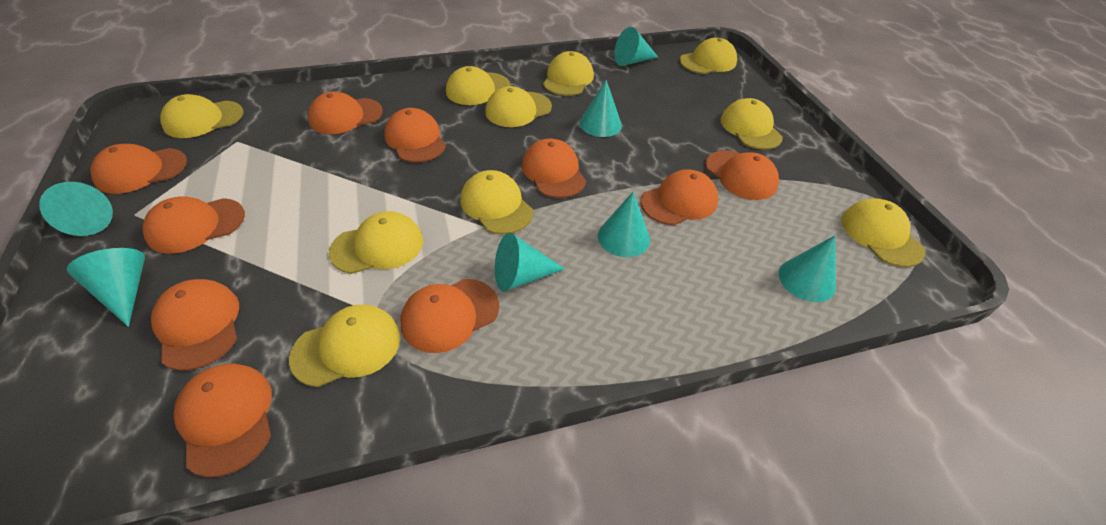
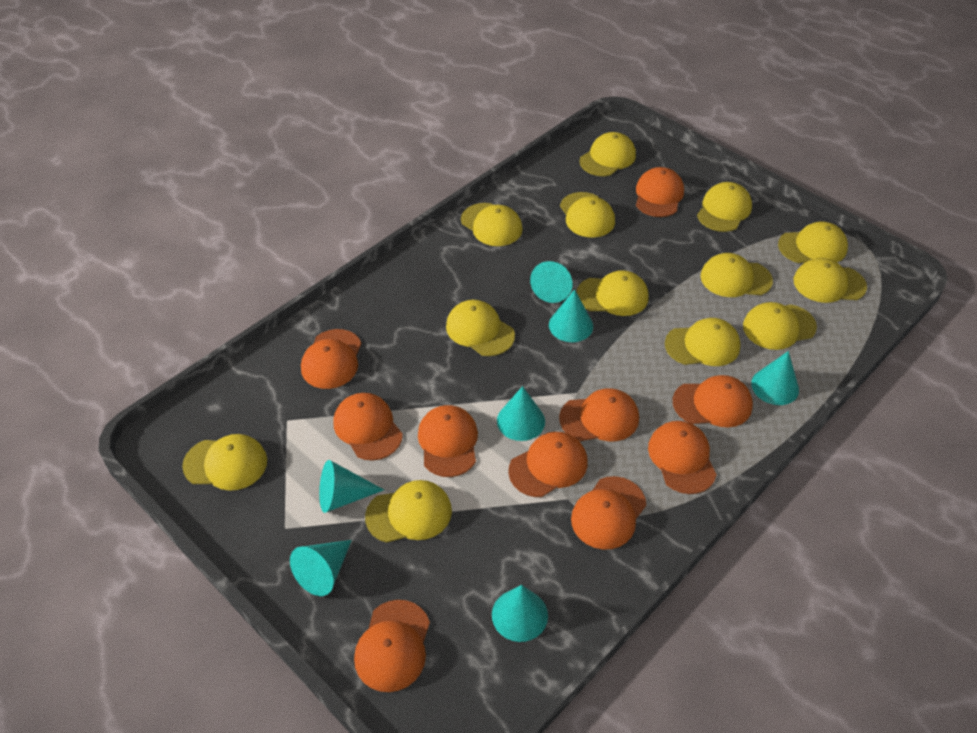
yellow cap: [160,94,243,138] [289,304,401,387] [329,211,423,274] [446,66,510,105] [460,170,533,234] [485,86,552,127] [543,51,594,96] [680,37,737,74] [720,98,783,150] [841,198,925,267] = 10 -> [182,434,267,491] [365,480,452,543] [446,300,515,356] [461,203,523,246] [560,192,615,238] [577,270,649,316] [580,132,636,176] [665,318,741,366] [697,182,752,232] [701,253,773,297] [743,302,817,350] [778,222,848,263] [794,258,867,303] = 13

